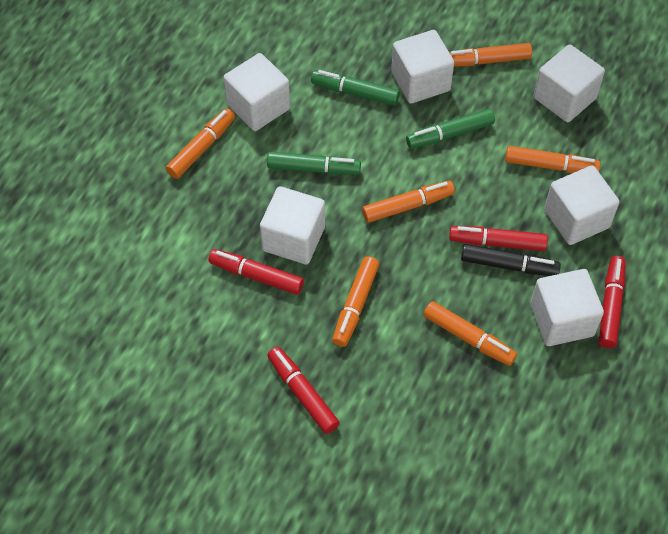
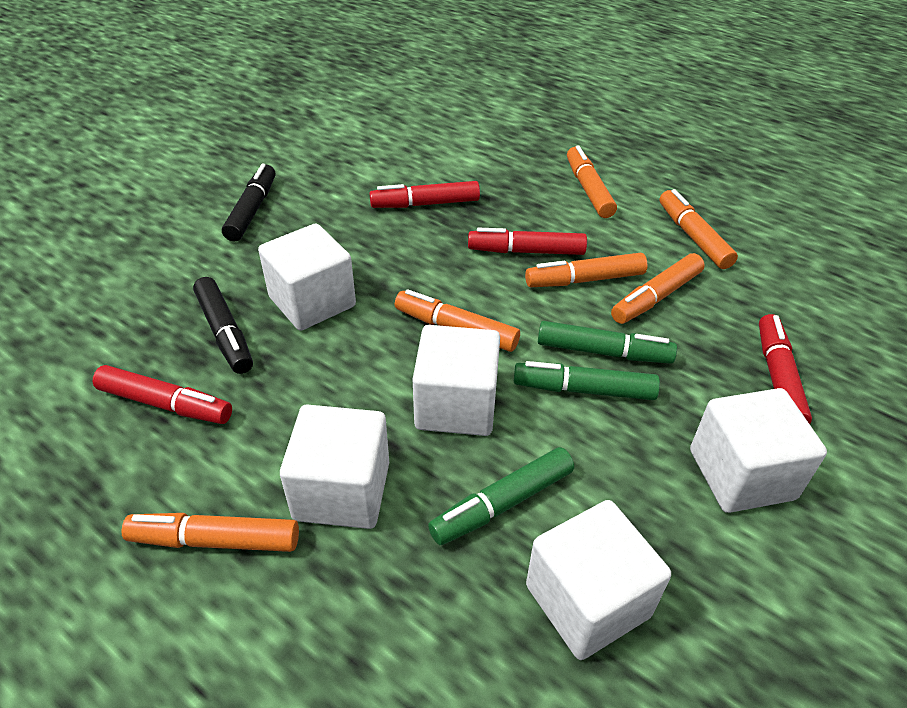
black marker: [461,244,561,276] = 1 -> [193,277,253,374] [222,164,275,241] = 2
white cube: [224,53,290,131] [260,186,325,264] [391,30,454,104] [530,269,604,346] [534,44,605,122] [544,165,619,245] = 6 -> [258,224,356,331] [280,405,389,529] [413,325,500,436] [526,500,671,660] [690,388,827,513] = 5

